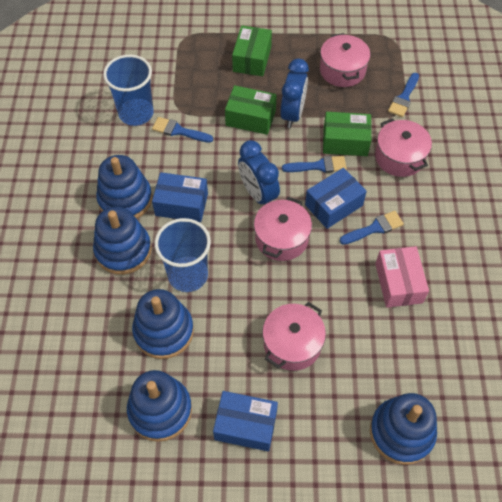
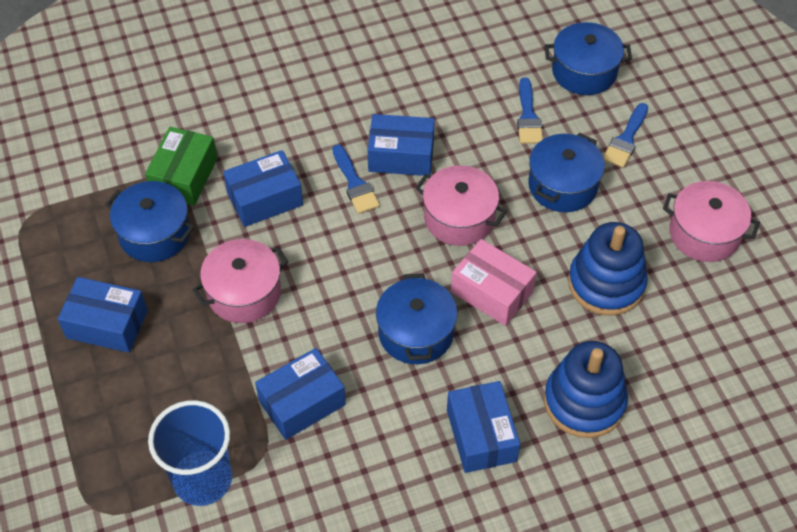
blue box: [152,172,208,222] [213,391,278,451] [305,168,367,229] = 3 -> [58,277,148,353] [223,150,303,227] [255,348,346,440] [368,114,435,176] [447,381,520,473] = 5
blue brush: [152,117,213,143] [282,156,347,173] [340,211,404,245] [388,73,419,117] = 4 -> [332,144,380,214] [517,77,543,144] [603,103,648,168] = 3
blue clock: [238,140,280,204] [280,58,309,128] = 2 -> none = 0
blue cup: [103,55,154,126] [155,218,211,292] = 2 -> [148,400,232,506] = 1
blue pot: none = 0 -> [106,181,194,262] [376,274,457,364] [528,133,605,212] [545,22,632,95] = 4
blue stacking toy: [93,207,152,275] [96,155,152,219] [127,370,192,442] [132,289,194,359] [370,393,437,465] = 5 -> [544,341,628,438] [568,222,648,316] = 2
green box: [225,85,277,135] [232,25,272,76] [323,112,372,156] = 3 -> [145,127,217,206] = 1
pink pot: [254,197,312,261] [262,302,326,371] [320,33,370,87] [375,118,432,177] = 4 -> [192,239,289,323] [415,165,507,246] [663,181,760,262] = 3

